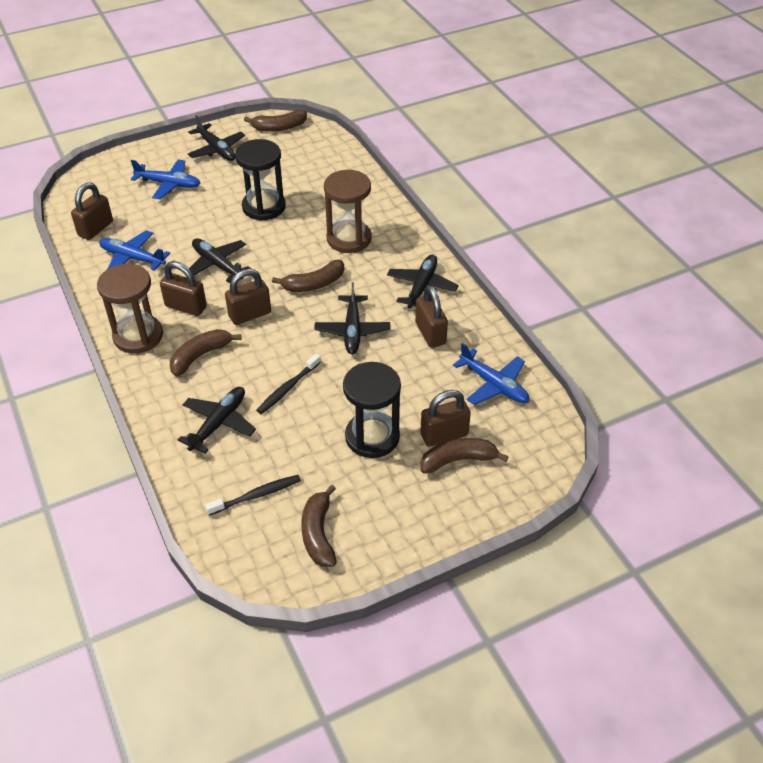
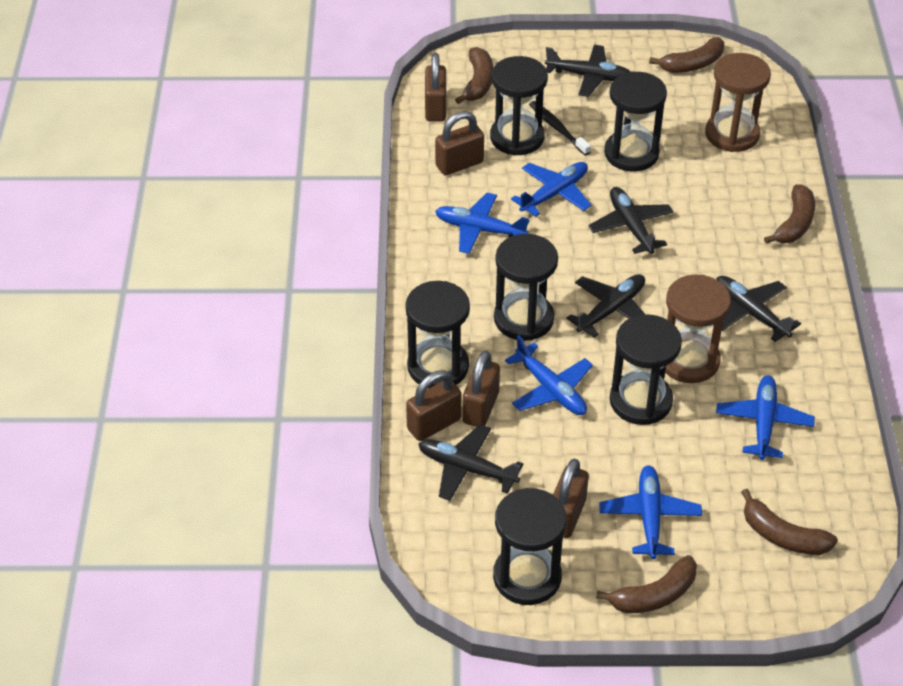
black hourglass: [235,139,286,221] [343,362,401,458] = 2 -> [405,281,470,388] [490,56,548,156] [493,488,567,605] [494,234,558,341] [604,71,667,172] [610,314,682,425] = 6
black toothbrush: [205,475,301,516] [256,354,321,414] = 2 -> [529,101,591,156] = 1
blue plane: [99,230,170,271] [131,159,201,199] [453,343,529,405] = 3 -> [435,193,530,254] [505,335,593,415] [511,162,591,217] [599,465,702,559] [716,375,815,460] = 5

